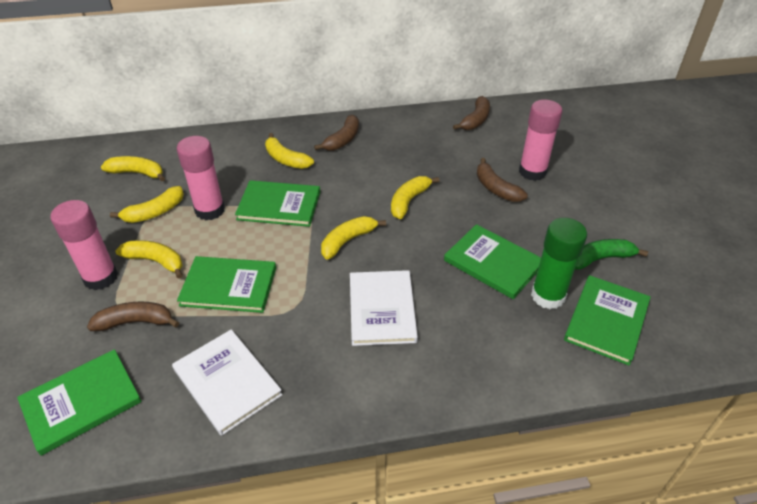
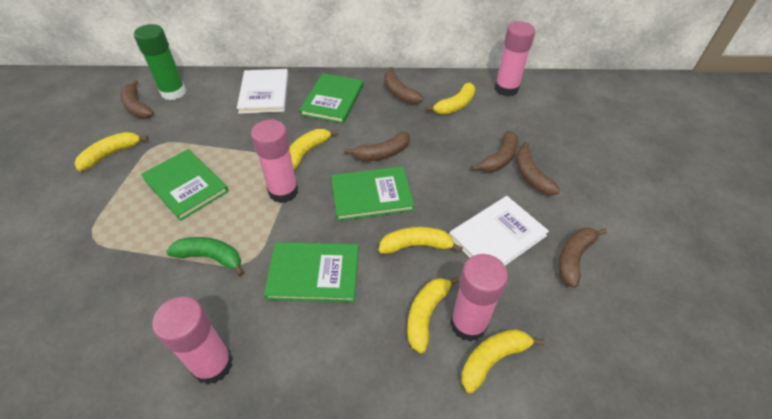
brown banana: [87,301,179,331] [314,115,359,151] [453,96,490,130] [477,158,528,202] = 4 -> [120,80,154,118] [344,132,410,161] [384,67,424,104] [471,131,518,172] [515,142,560,196] [558,228,607,288] = 6
green book: [17,349,142,456] [177,256,276,313] [235,180,320,227] [444,224,541,299] [564,275,651,366] = 5 -> [141,149,229,221] [264,242,359,302] [300,73,363,124] [331,166,414,221] = 4
pink glue stick: [51,200,118,290] [177,136,225,220] [519,100,563,181] = 3 -> [152,297,233,385] [251,119,299,203] [450,254,508,342] [495,21,535,96] = 4

